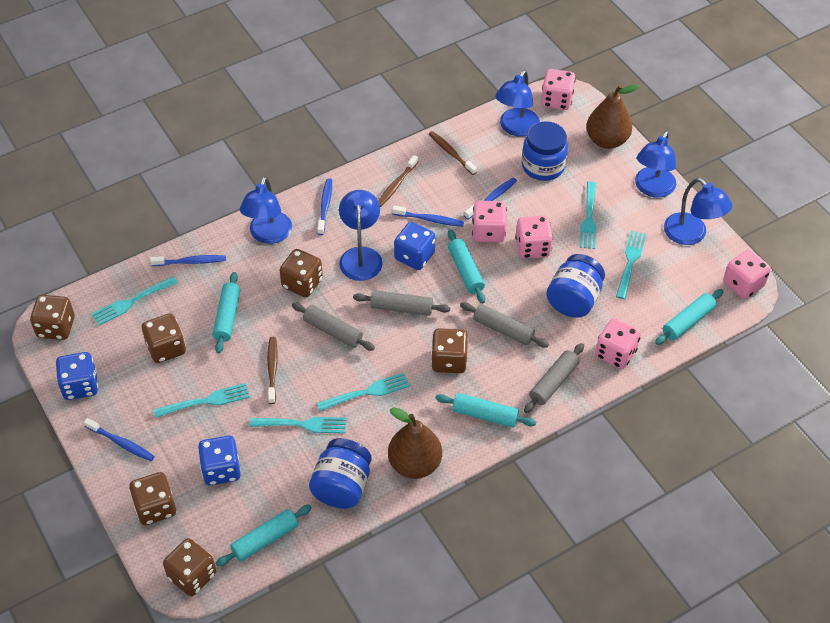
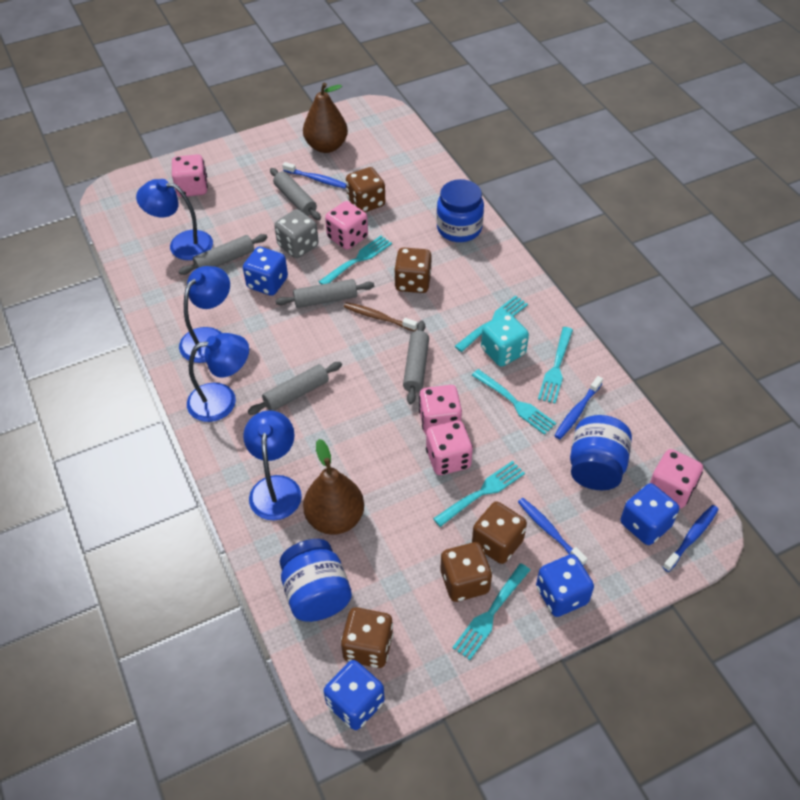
blue dice: [56,352,98,400] [198,436,241,485] [394,222,435,270] = 3 -> [243,247,288,296] [324,660,385,730] [536,554,594,617] [620,483,679,545] = 4
blue lamp: [240,176,292,244] [339,190,382,281] [495,70,540,137] [635,130,676,198] [664,178,732,245] = 5 -> [136,179,213,260] [179,266,230,363] [187,333,249,422] [243,410,302,520] = 4
blue toothbrush: [84,418,155,461] [150,255,226,266] [318,178,332,235] [392,206,464,227] [464,177,517,220] = 5 -> [282,162,346,189] [518,498,588,565] [554,376,603,439] [663,505,719,572] = 4
brown dice: [30,295,75,340] [129,472,176,525] [142,313,186,363] [163,538,216,596] [280,249,323,297] [431,328,469,373] = 6 -> [341,607,393,668] [346,167,385,212] [394,247,432,293] [441,542,492,602] [472,501,527,564] = 5
brown toothbrush: [267,337,278,404] [378,155,418,207] [429,131,477,175] = 3 -> [344,302,417,331] = 1
grey dice: none = 0 -> [274,209,319,258] = 1
grey rolling pin: [292,302,375,351] [353,290,450,316] [460,302,549,348] [524,343,584,413] = 4 -> [179,234,268,275] [248,362,342,415] [270,168,321,220] [275,279,374,308] [403,321,429,405] = 5
turquoise dice: none = 0 -> [481,313,529,367] = 1
turquoise rolling pin: [213,272,241,353] [216,505,312,567] [435,393,536,428] [448,230,485,304] [655,289,724,345] = 5 -> none = 0

